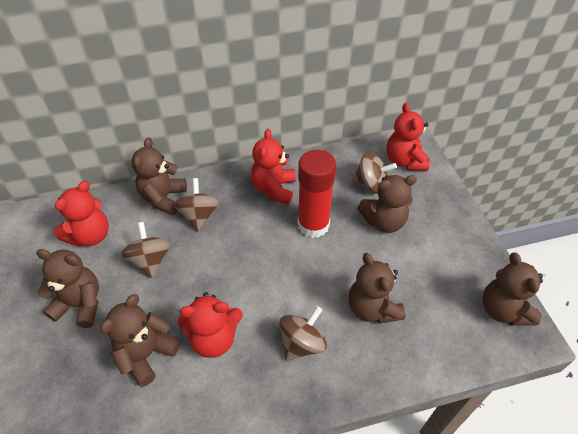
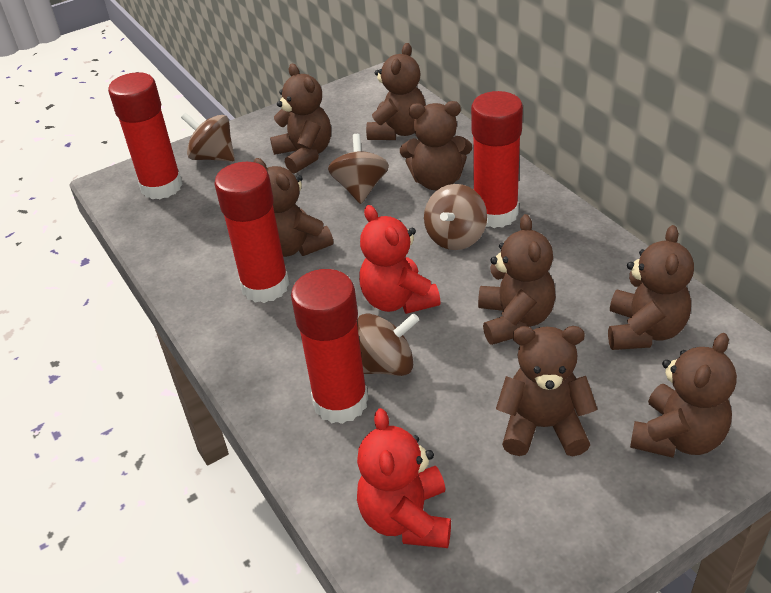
brown teddy bear: [36,249,99,328] [100,294,180,387] [131,137,187,215] [348,253,406,324] [357,175,417,233] [482,252,543,326] = 6 -> [253,158,333,257] [270,64,331,173] [366,43,426,140] [400,101,472,190] [478,214,556,345] [496,326,598,456] [608,225,694,350] [630,333,737,458] = 8
red glue stick: [298,150,336,238] = 1 -> [108,72,183,199] [214,162,290,303] [291,269,368,424] [471,91,523,228] = 4
red teddy bear: [53,181,109,247] [178,292,243,358] [251,129,296,205] [386,103,430,171] = 4 -> [357,408,451,548] [359,205,441,314] = 2

